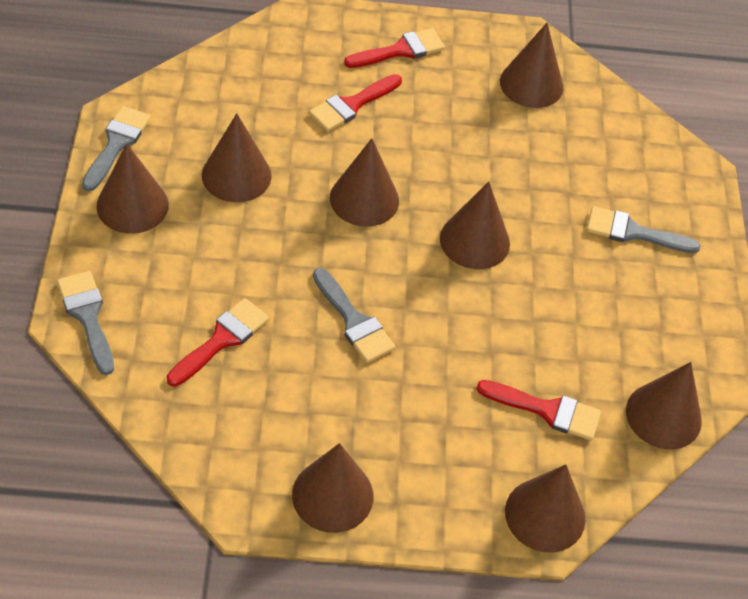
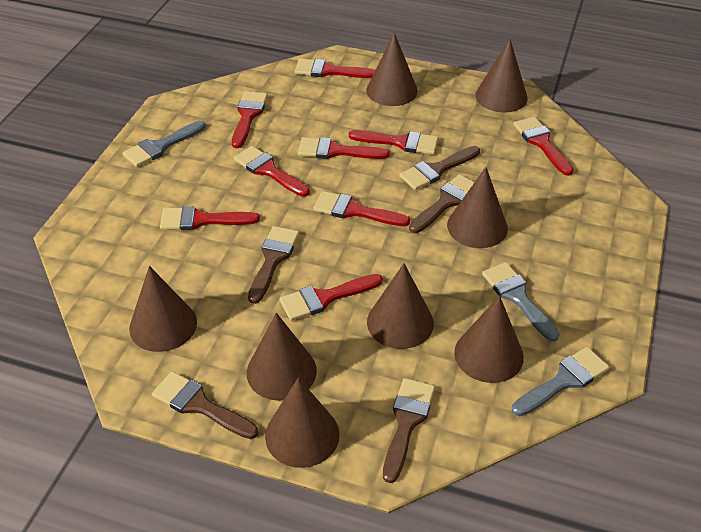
brown brush: none = 0 -> [152,371,258,439] [248,226,299,304] [383,378,435,483] [399,146,480,190] [409,174,474,233] = 5
grey brush: [57,271,114,375] [82,106,151,192] [313,268,395,363] [587,206,701,253] = 4 -> [123,121,206,167] [482,262,560,342] [512,347,610,416] = 3
red brush: [167,298,269,387] [309,74,402,132] [344,28,445,68] [476,380,601,441] = 4 -> [160,206,260,230] [232,91,268,148] [234,146,310,197] [280,274,383,321] [295,59,375,78] [298,137,389,159] [313,191,410,226] [349,130,438,154] [514,117,574,176] = 9

